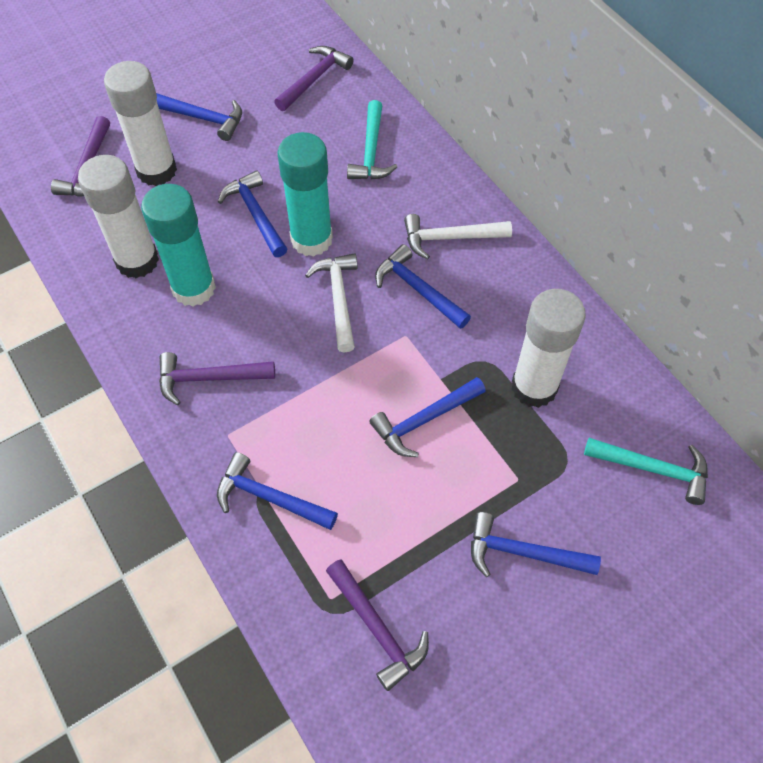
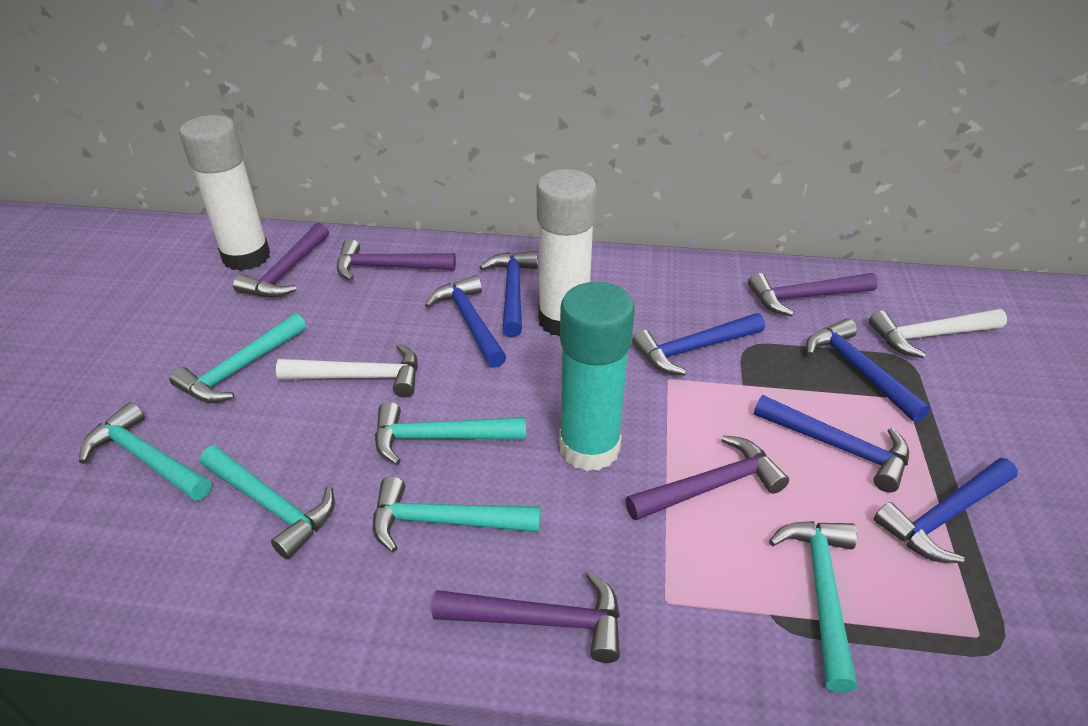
purple hammer: [51,116,110,197] [159,352,275,405] [274,46,354,111] [326,559,429,691] = 4 -> [233,223,329,298] [337,239,456,281] [432,571,620,663] [625,435,789,521] [748,273,878,316] = 5
turquoise glue stick: [141,184,216,307] [277,132,333,257] = 2 -> [559,282,635,471] = 1
turquoise hammer: [347,100,397,180] [584,438,708,505] = 2 -> [79,402,212,501] [170,313,306,403] [200,446,335,559] [373,476,541,552] [375,402,526,465] [769,521,857,693] = 6
white glue stick: [78,155,159,278] [104,61,177,186] [512,289,586,408] = 3 -> [179,115,270,271] [537,169,597,336] = 2

